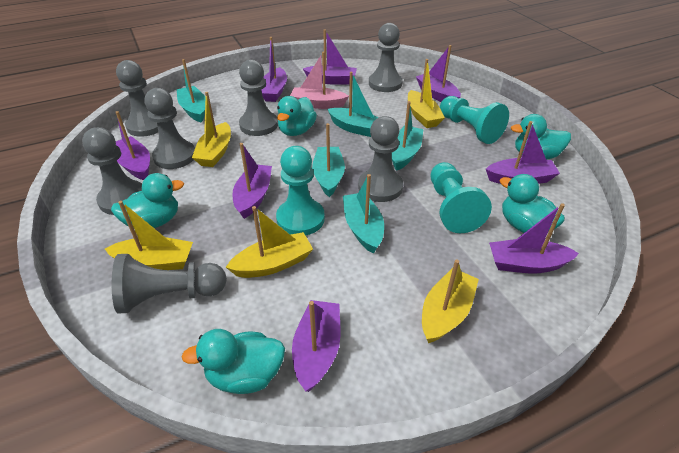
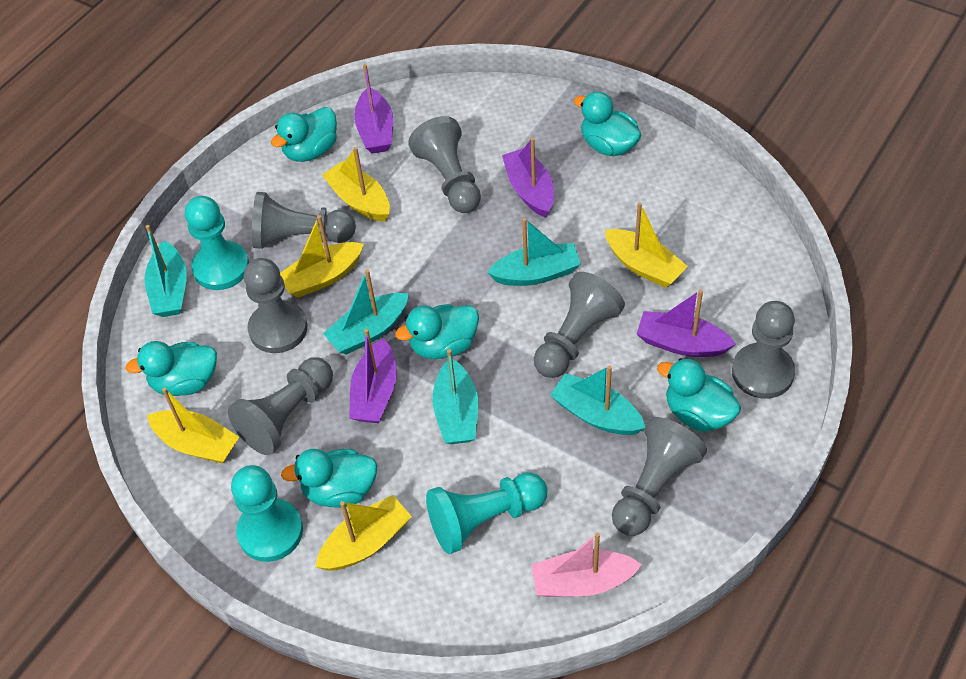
purple boat: [115,111,150,180] [233,143,272,219] [261,37,287,102] [292,300,340,392] [303,29,357,85] [416,45,461,102] [486,121,560,184] [489,203,579,274] = 8 -> [349,329,397,423] [354,64,393,154] [502,138,554,218] [637,290,736,357] = 4
turquoise duck: [111,173,184,228] [181,329,285,394] [277,96,317,136] [500,174,565,233] [511,114,571,160] = 5 -> [125,341,217,396] [271,107,337,162] [281,449,378,508] [395,304,479,359] [574,92,642,156] [657,358,741,432] = 6

